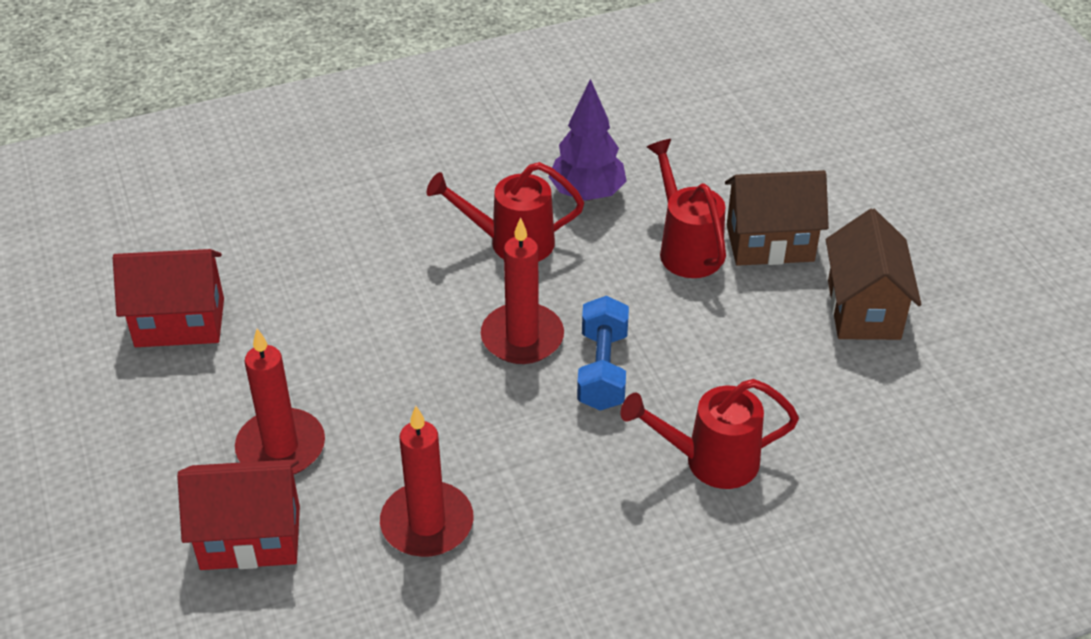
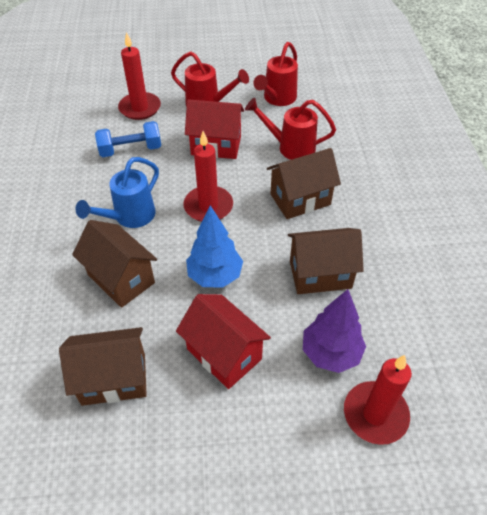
blue tree: none = 0 -> [186,206,243,288] = 1
blue watering can: none = 0 -> [75,157,159,228] = 1
brown house: [725,170,829,266] [826,209,921,340] = 2 -> [59,327,147,406] [72,220,157,308] [267,148,341,219] [288,228,364,294] = 4

